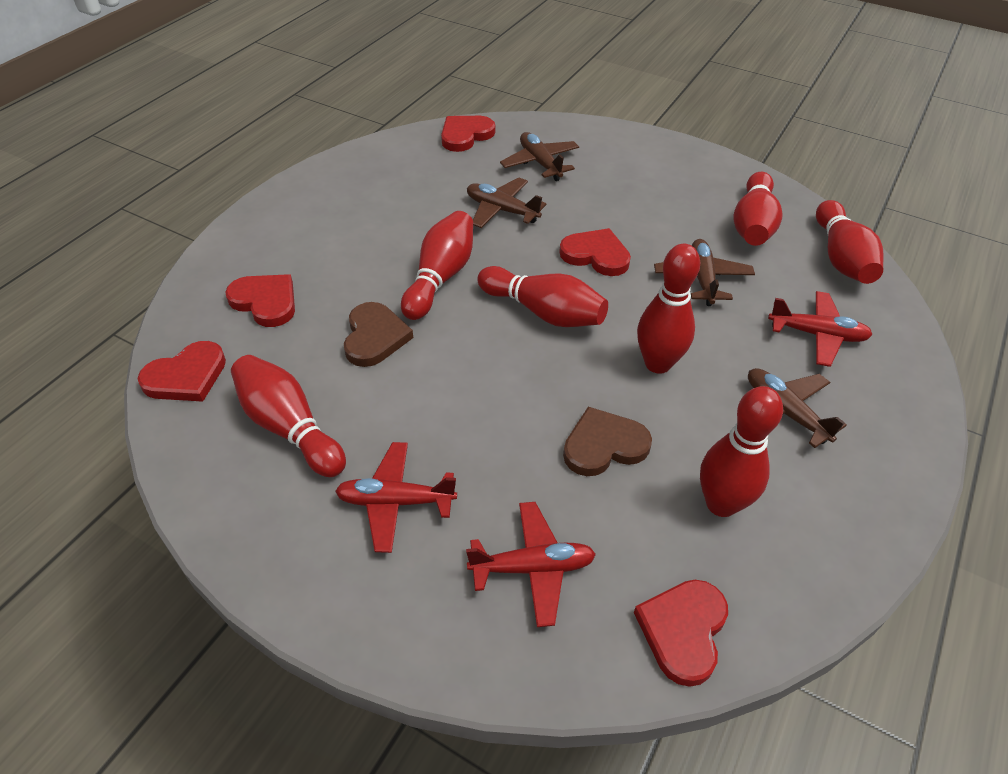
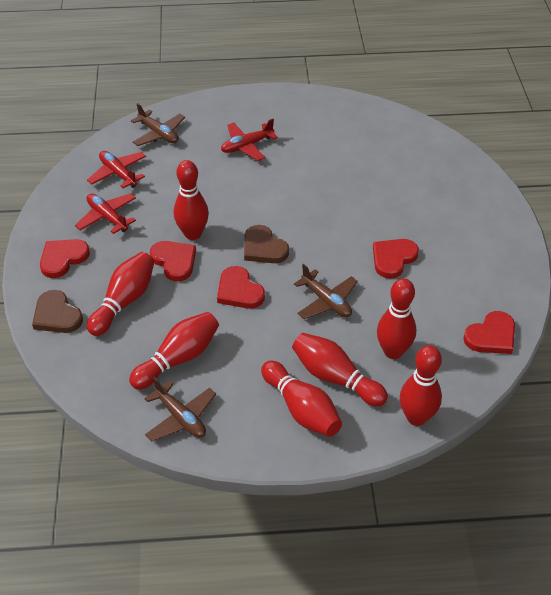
brown plane: [467,177,546,228] [500,132,579,181] [654,239,755,306] [748,368,847,448] = 4 -> [131,103,185,146] [144,377,216,441] [294,264,358,319] = 3

